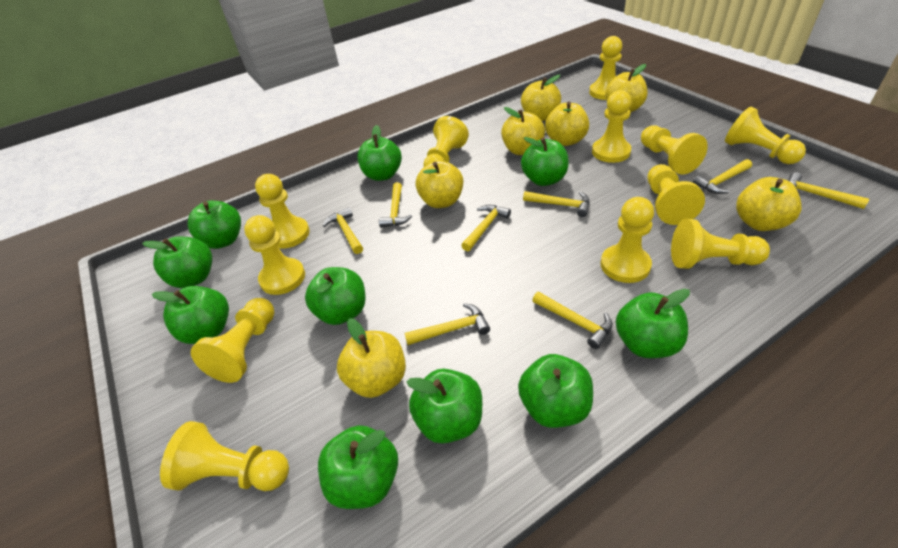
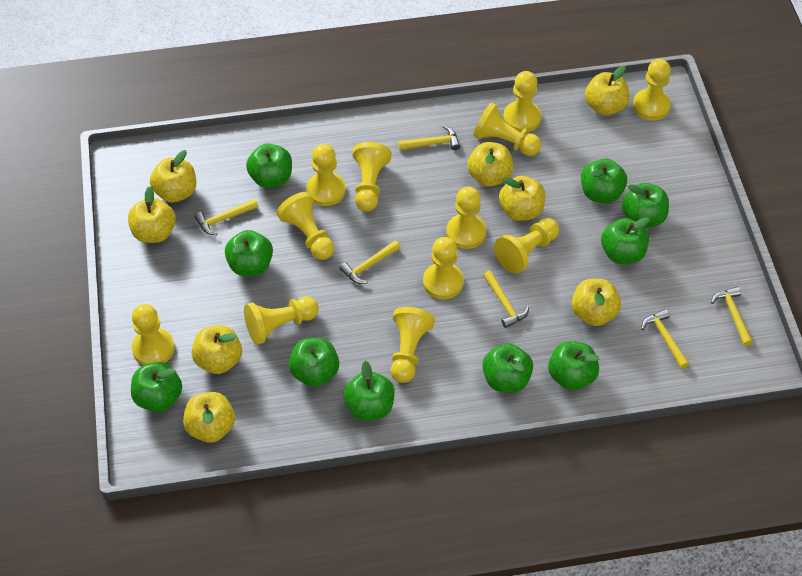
yellow apple: [337,318,406,398] [416,161,463,208] [501,107,545,155] [521,75,561,121] [545,102,589,146] [605,64,648,112] [736,177,802,231] = 7 -> [128,186,176,243] [150,150,196,203] [183,392,235,443] [192,325,242,374] [467,142,513,187] [499,176,545,221] [572,279,621,326] [585,66,629,115] = 8
yellow hammer: [323,207,363,254] [379,182,412,227] [404,303,490,345] [461,205,511,251] [523,191,590,217] [532,292,613,349] [693,159,752,194] [788,172,869,209] = 8 -> [194,199,258,235] [340,241,400,284] [398,126,460,150] [483,271,529,328] [641,309,689,369] [711,286,753,346] = 6

